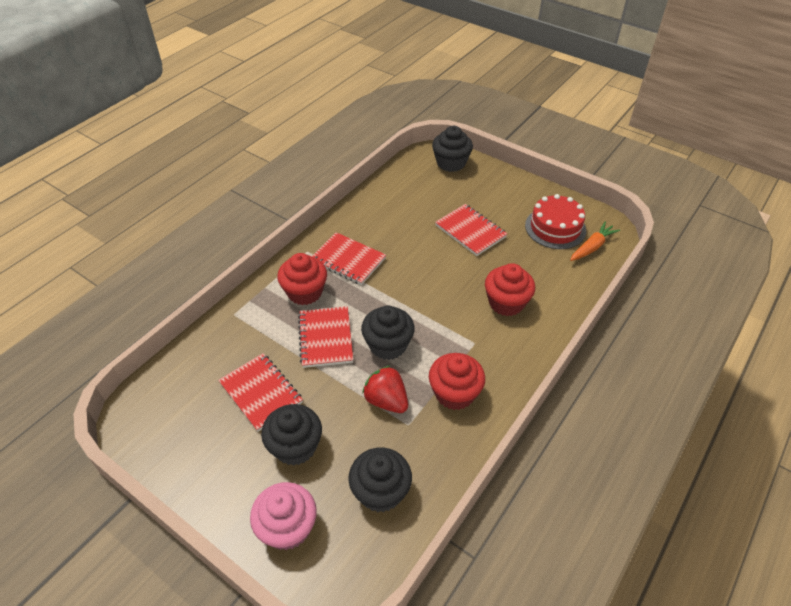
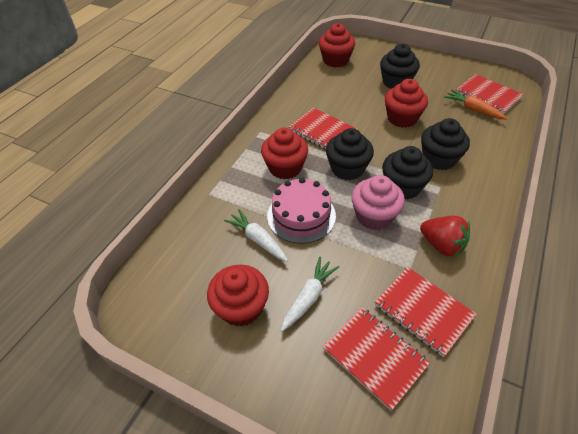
pink cake: none = 0 -> [267,177,336,244] = 1
red cake: [525,194,586,249] = 1 -> none = 0
red cupcake: [277,253,327,305] [429,353,485,410] [485,263,535,316] = 3 -> [207,265,269,327] [261,128,308,179] [319,23,355,67] [385,79,428,128] = 4
white carrot: none = 0 -> [224,209,288,262] [281,257,339,332] = 2

